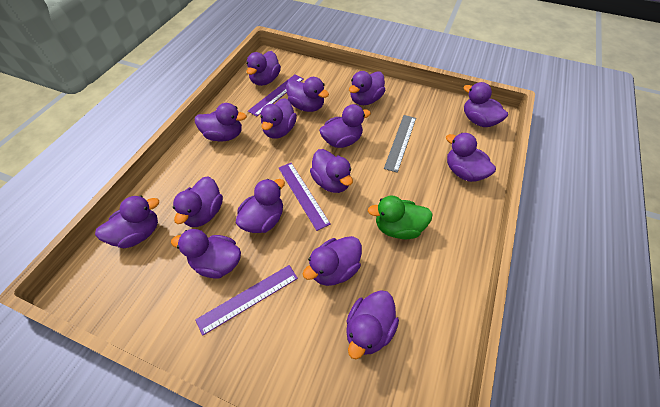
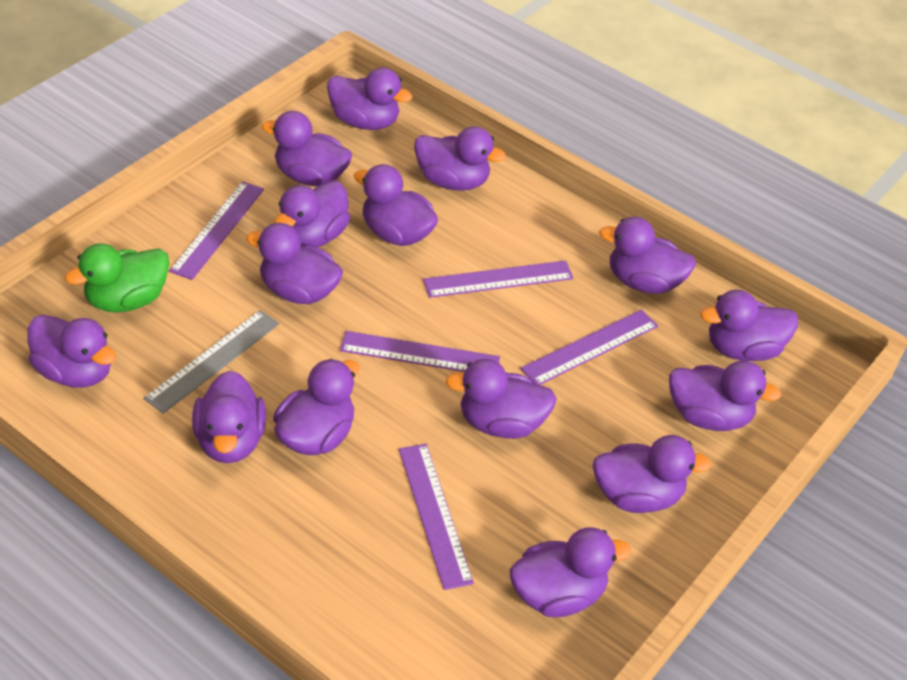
purple ruler: [195,265,298,336] [248,74,304,117] [279,163,331,231] = 3 -> [169,181,264,280] [340,331,500,372] [399,444,474,590] [423,260,573,298] [520,310,658,385] = 5

